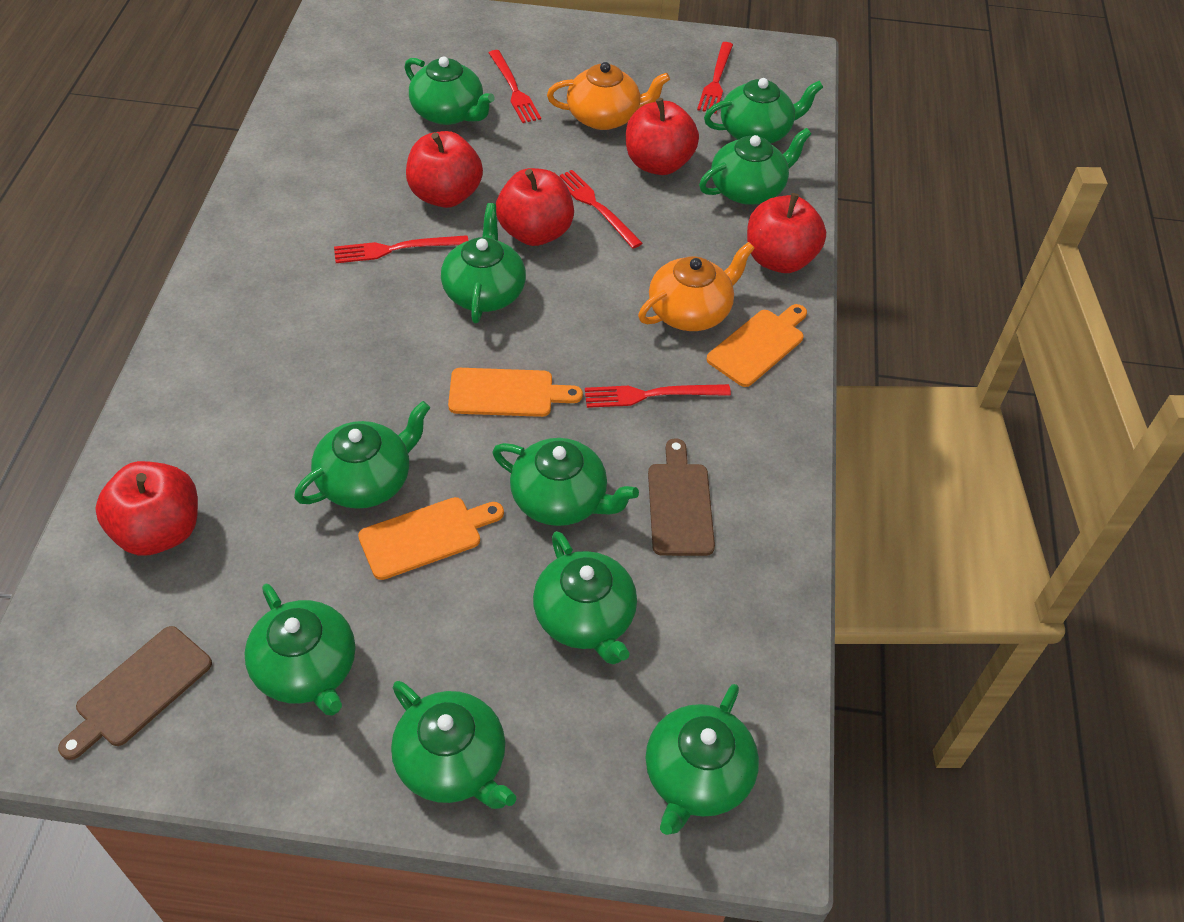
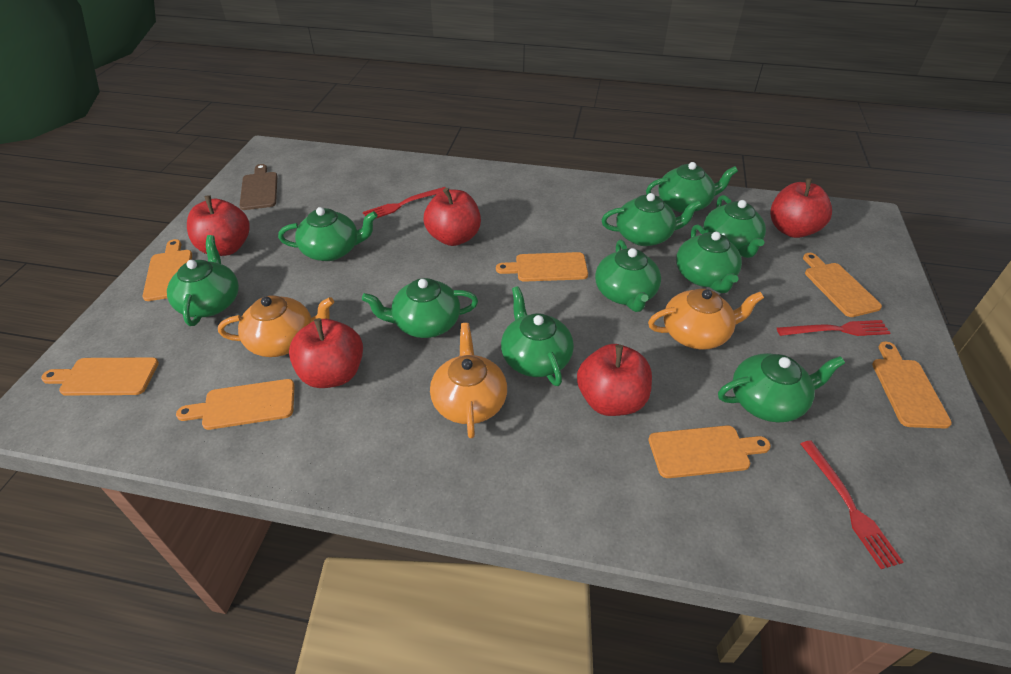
brown cutting board: [58,626,212,760] [648,438,715,556] = 2 -> [239,164,277,210] = 1
orange cutting board: [358,497,504,580] [448,368,583,417] [706,304,807,387] = 3 -> [41,357,159,395] [143,239,192,301] [176,379,295,430] [496,252,588,282] [648,425,771,478] [803,253,882,317] [872,342,952,429] = 7
orange teapot: [547,62,670,130] [638,242,755,331] = 2 -> [218,295,334,357] [430,323,507,438] [648,289,764,350] = 3
red fork: [334,235,469,263] [489,50,541,123] [560,170,642,248] [585,384,731,408] [697,42,733,114] = 5 -> [363,187,446,218] [777,320,890,336] [800,440,903,569] = 3

